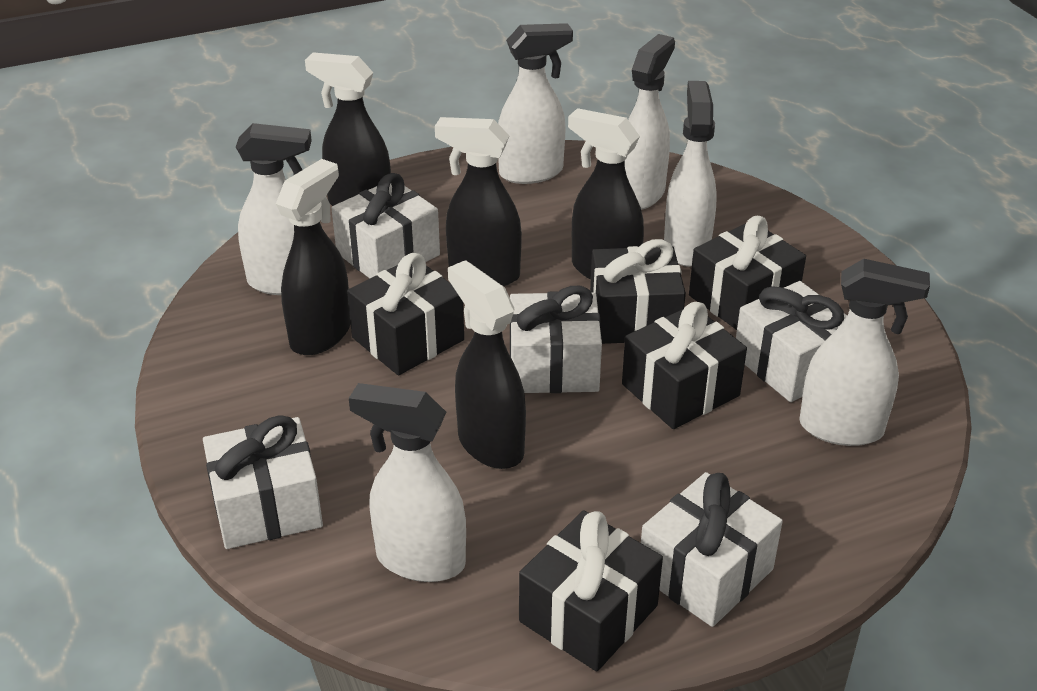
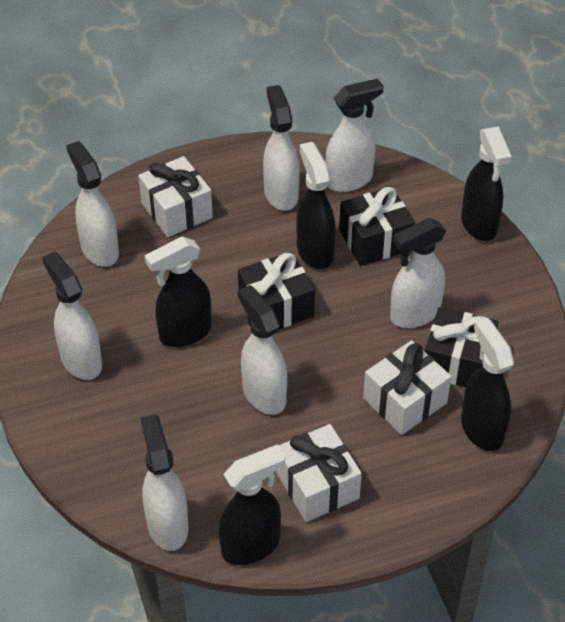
black gift: [347,253,464,375] [519,510,663,672] [590,239,686,344] [622,302,747,429] [689,216,806,330] = 5 -> [238,251,315,329] [339,187,415,266] [425,307,499,387] = 3
white gift: [203,415,323,549] [331,173,440,278] [510,286,602,393] [641,472,783,627] [736,281,847,402] = 5 -> [138,156,213,237] [276,424,362,522] [363,340,452,435] = 3
white spray bottle: [236,123,312,295] [349,383,466,582] [498,23,573,184] [625,34,675,210] [664,81,717,267] [799,259,930,446] = 6 -> [42,251,102,380] [66,141,119,267] [141,414,188,551] [238,285,287,415] [263,85,300,211] [325,78,384,192] [390,218,446,328] = 7

